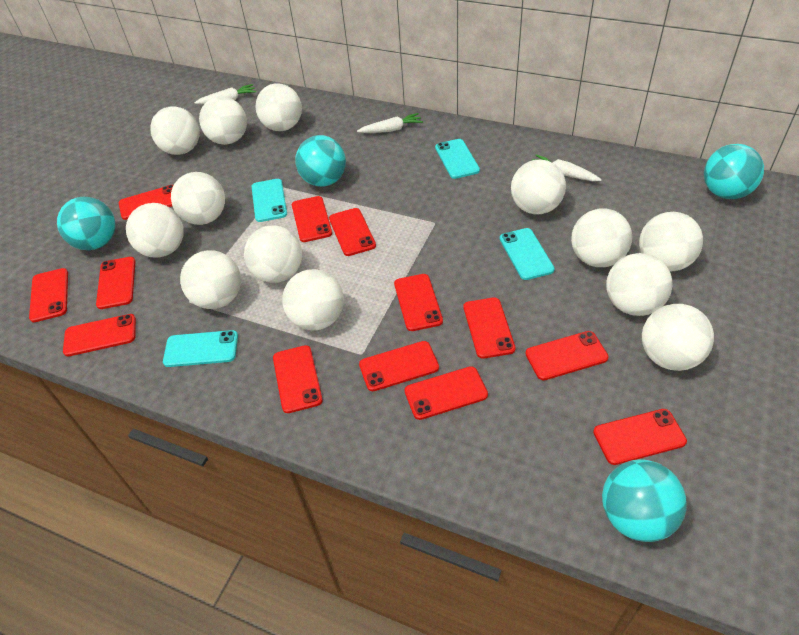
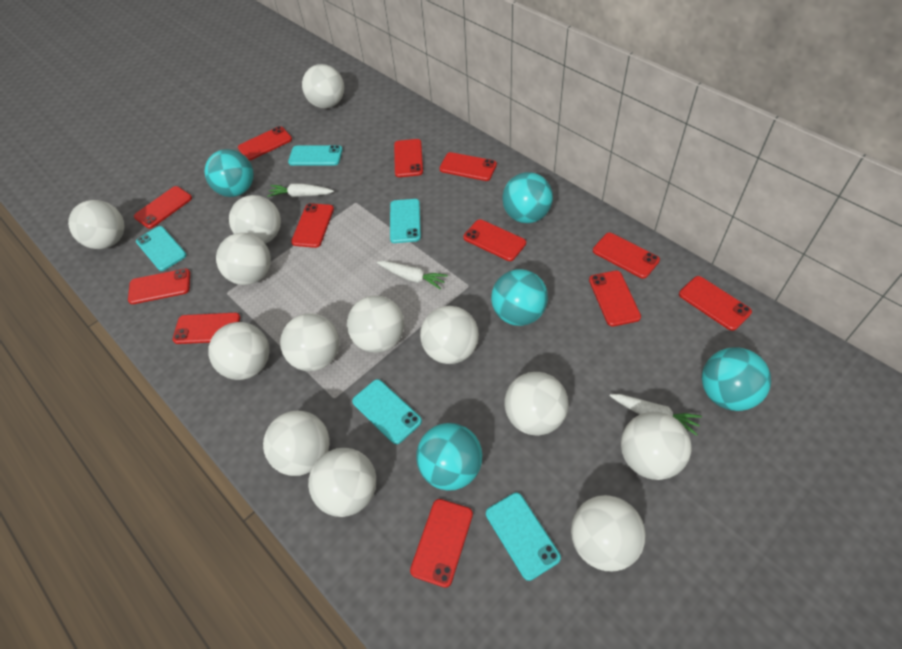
red phone: [29,268,68,322] [63,314,136,356] [96,257,136,309] [119,185,174,220] [273,345,323,413] [292,196,332,242] [329,208,376,256] [359,341,439,391] [394,274,443,331] [404,366,488,420] [464,297,516,359] [525,331,609,380] [593,409,687,465] = 13 -> [128,269,190,304] [134,186,192,229] [173,313,240,344] [238,126,292,160] [291,203,334,248] [394,139,423,177] [410,499,473,588] [439,152,497,181] [463,219,526,261] [589,271,641,326] [593,233,660,279] [679,276,752,331] = 12
turquoise ball: [57,197,116,250] [295,135,346,187] [602,459,687,542] [704,144,764,199] = 4 -> [204,149,254,197] [416,423,482,490] [491,269,548,326] [502,172,553,223] [702,347,771,411] = 5
turquoise phone: [163,330,238,367] [251,179,287,222] [435,139,480,179] [500,228,555,280] = 4 -> [136,226,187,271] [288,145,343,166] [352,379,422,444] [390,199,421,243] [486,493,561,581] = 5

